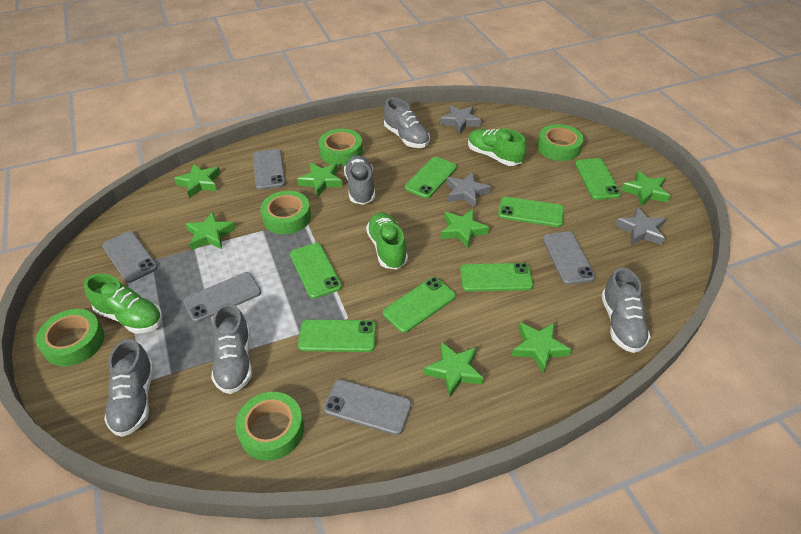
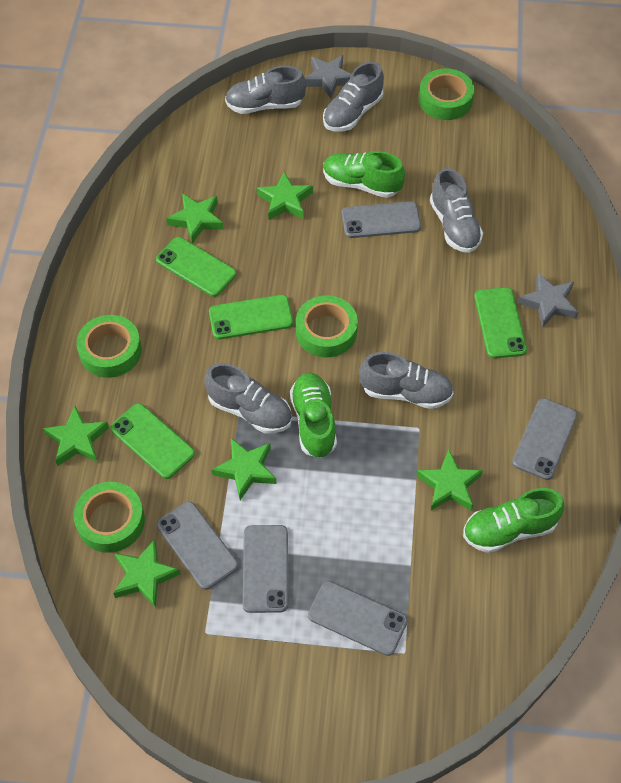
green phone: [290,243,342,299] [298,319,376,352] [383,277,456,333] [405,157,457,199] [460,263,533,292] [498,197,564,227] [575,158,621,200] = 7 -> [111,403,195,479] [156,237,236,297] [209,295,293,339] [474,287,527,358] = 4
green star: [174,164,221,198] [186,211,236,250] [297,163,343,196] [424,342,484,397] [441,209,489,248] [512,322,571,374] [621,170,670,206] = 7 -> [43,406,109,466] [113,539,181,608] [166,193,224,244] [212,438,277,500] [257,172,313,220] [416,450,483,511] = 6
green tape: [36,309,104,366] [235,392,304,461] [261,191,311,234] [319,129,363,166] [537,124,583,161] = 5 -> [73,482,145,553] [76,315,142,378] [296,295,358,357] [419,68,474,120] = 4
grey star: [440,105,481,134] [446,172,491,208] [615,207,666,245] = 3 -> [305,55,352,99] [518,273,579,328] = 2

